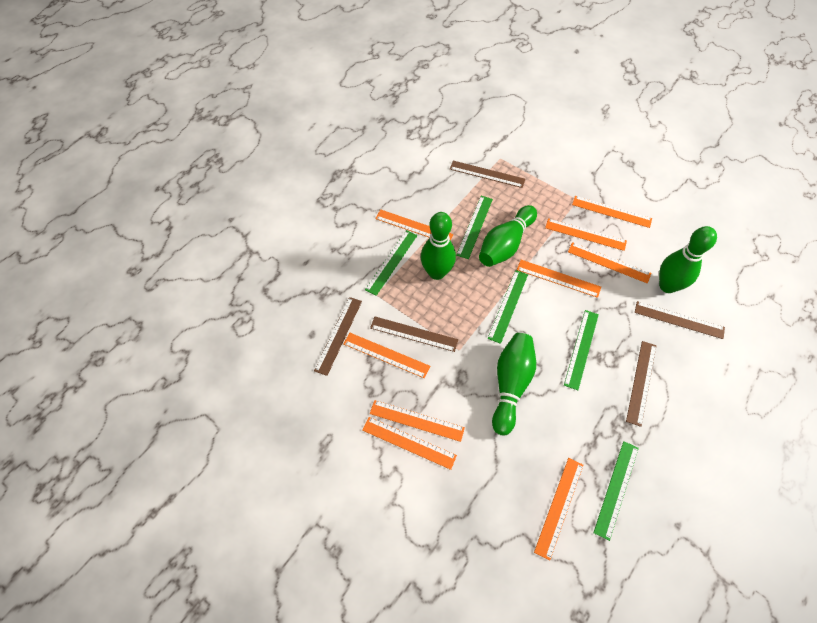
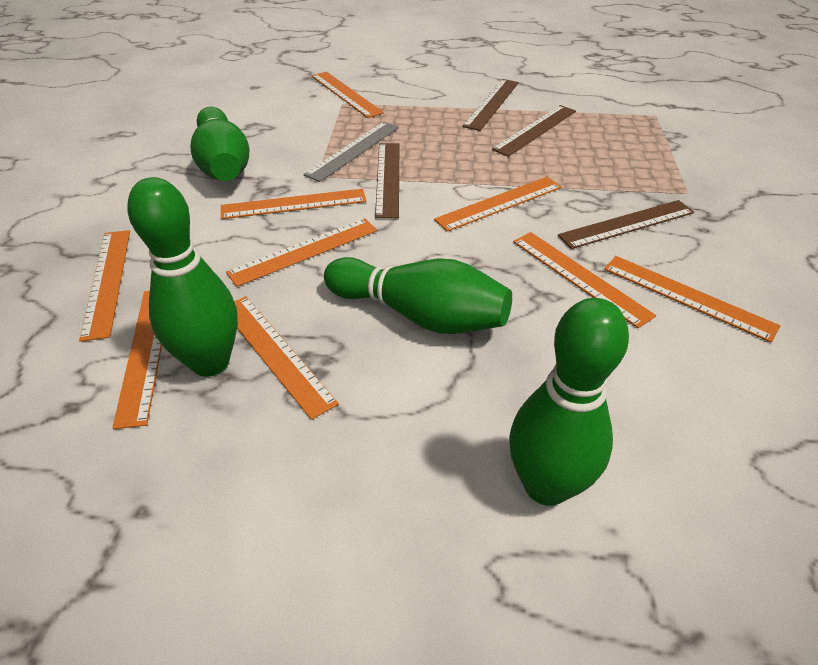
brown ruler: [314,297,362,376] [370,317,458,352] [450,161,525,188] [626,341,656,427] [635,301,725,339] = 5 -> [375,143,399,218] [462,79,519,131] [492,105,576,157] [558,200,694,249] = 4
green ruler: [365,230,417,296] [456,196,493,259] [488,270,528,344] [564,310,599,390] [593,441,639,541] = 5 -> none = 0
grey ruler: none = 0 -> [304,122,399,182] = 1

